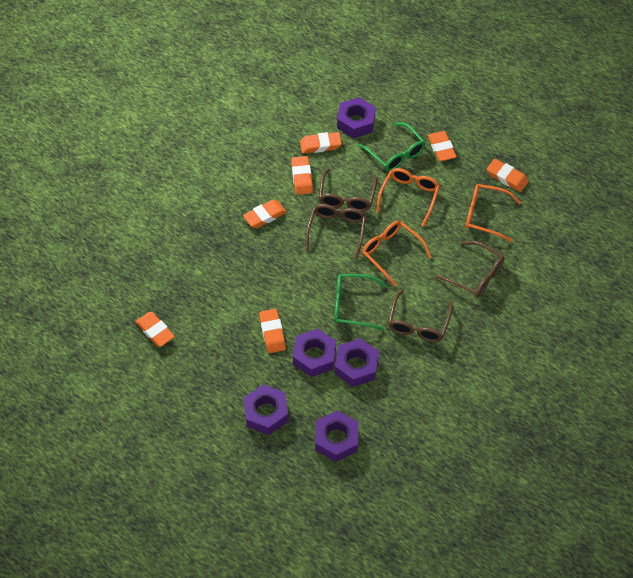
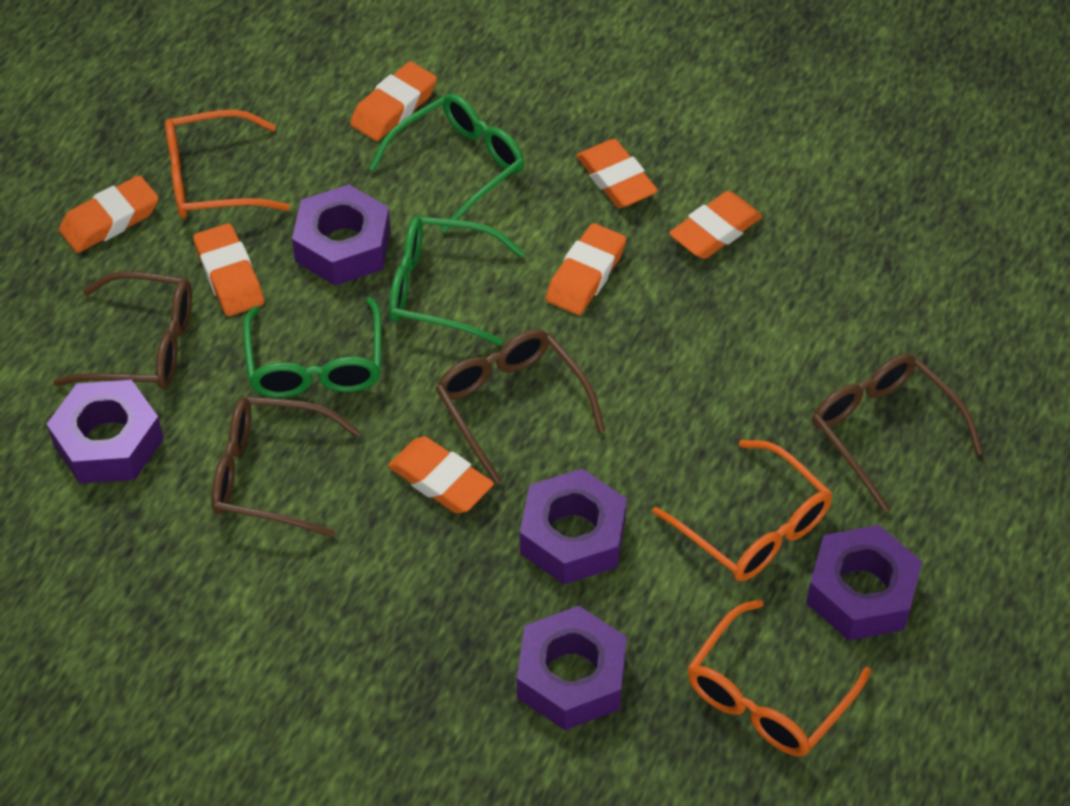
green glasses: [334,274,387,330] [359,122,426,171] = 2 -> [243,297,382,398] [369,93,524,232] [389,216,525,345] = 3

